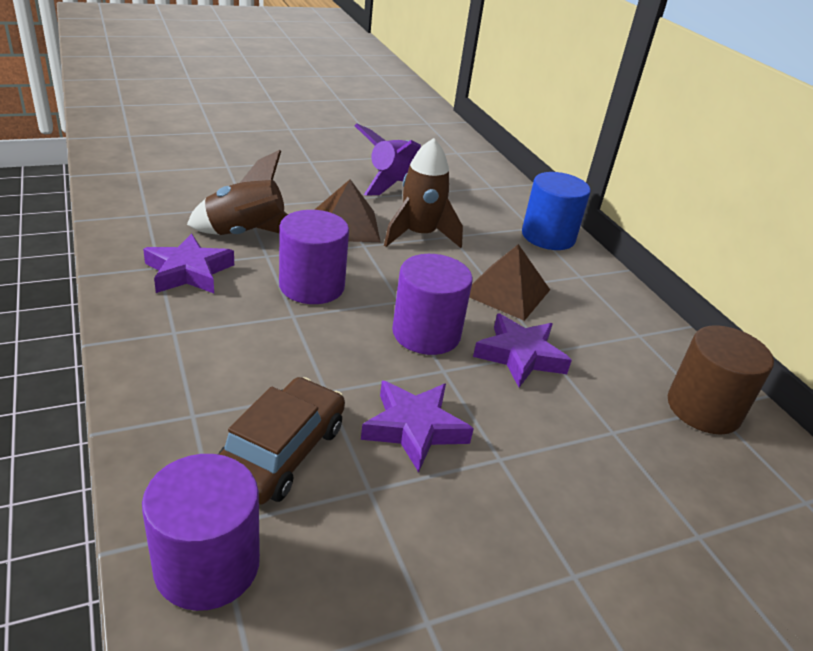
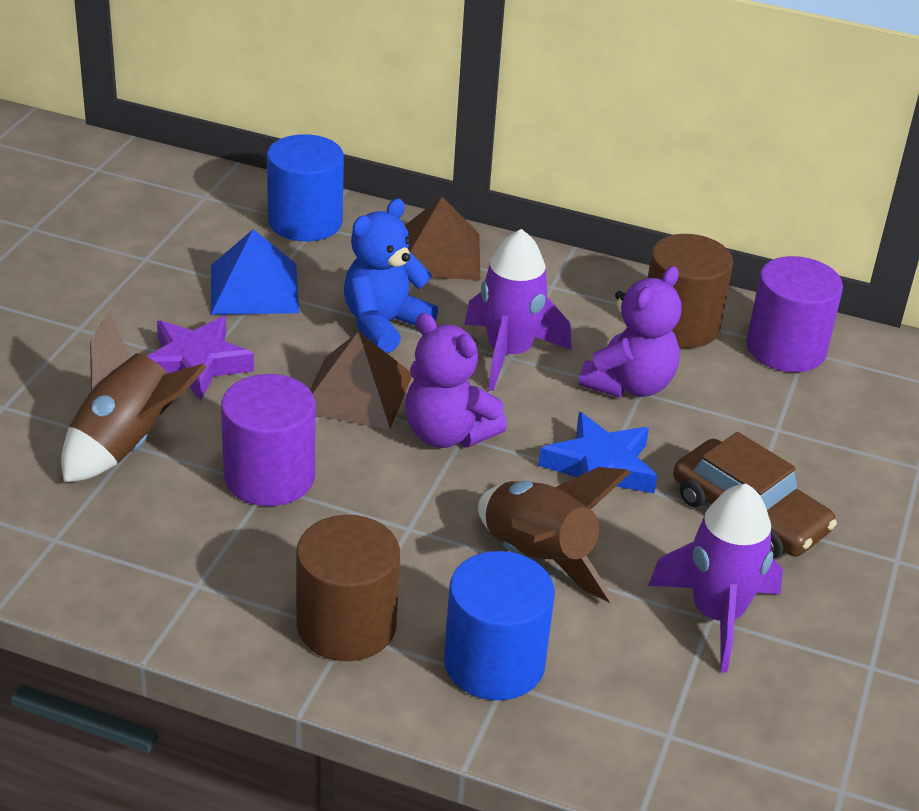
blue cylinder: [522,172,591,250] = 1 -> [267,134,344,241] [444,551,555,700] = 2
blue pyramid: none = 0 -> [211,229,299,315] = 1
blue star: none = 0 -> [538,412,657,493] = 1
blue teddy bear: none = 0 -> [344,199,438,353] = 1
brown cylinder: [668,325,774,435] = 1 -> [296,515,400,661] [648,234,733,348] = 2
purple cylinder: [142,454,260,611] [279,210,349,304] [392,254,473,355] = 3 -> [221,374,316,506] [746,256,843,372] = 2
purple rocket: [354,123,421,195] = 1 -> [464,229,571,391] [648,484,783,673] = 2
purple star: [143,233,234,293] [361,381,474,472] [473,313,572,387] = 3 -> [147,316,254,401] = 1
purple teddy bear: none = 0 -> [405,313,507,448] [579,266,682,398] = 2

